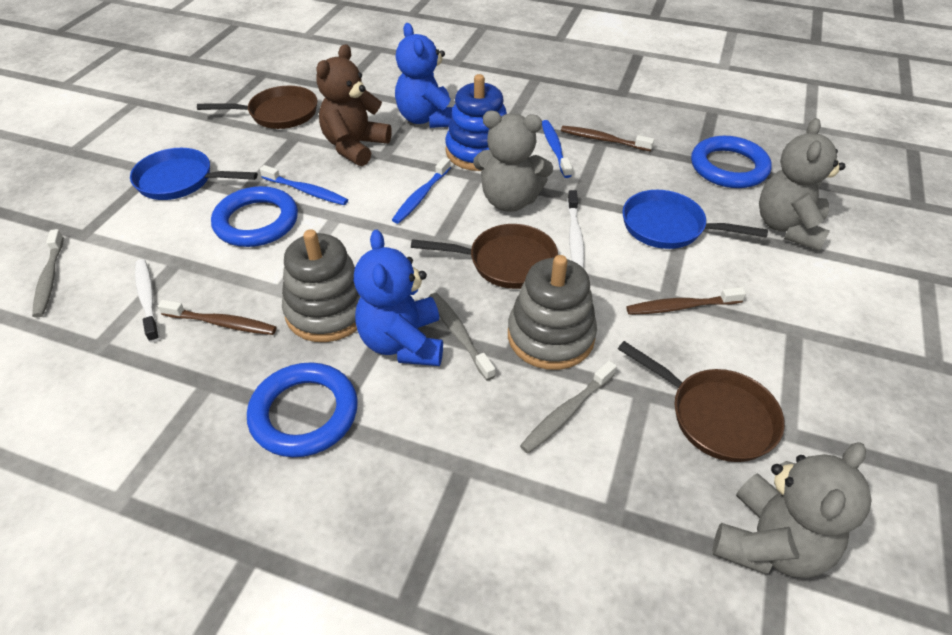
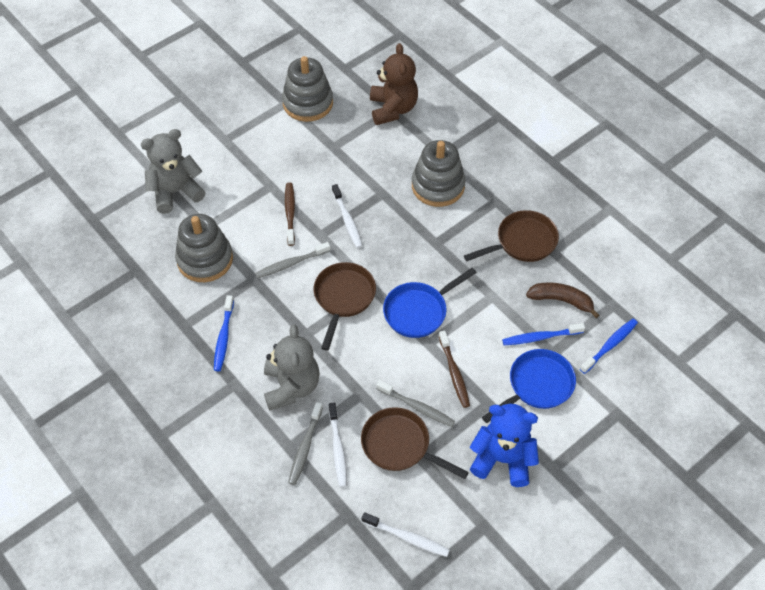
blue ring: [211,186,298,247] [247,362,358,457] [691,136,772,188] = 3 -> none = 0
blue stacking toy: [445,74,507,171] = 1 -> none = 0
blue teddy bear: [354,230,443,366] [395,23,453,128] = 2 -> [470,404,539,487] = 1
brown banana: none = 0 -> [526,282,599,318] = 1
brown toothbrush: [158,300,277,335] [561,126,654,151] [626,287,746,315] = 3 -> [285,182,295,246] [439,330,470,408] = 2
grey stacking toy: [282,229,361,342] [508,255,597,370] = 2 -> [175,214,233,282] [282,56,333,122] [412,140,466,207] = 3
grey teddy bear: [473,111,553,212] [713,443,872,578] [759,118,845,251] = 3 -> [141,129,206,214] [264,325,320,411] = 2
white toothbrush: [135,259,160,343] [567,190,585,268] = 2 -> [329,403,347,487] [332,184,363,248] [361,512,450,557] = 3

